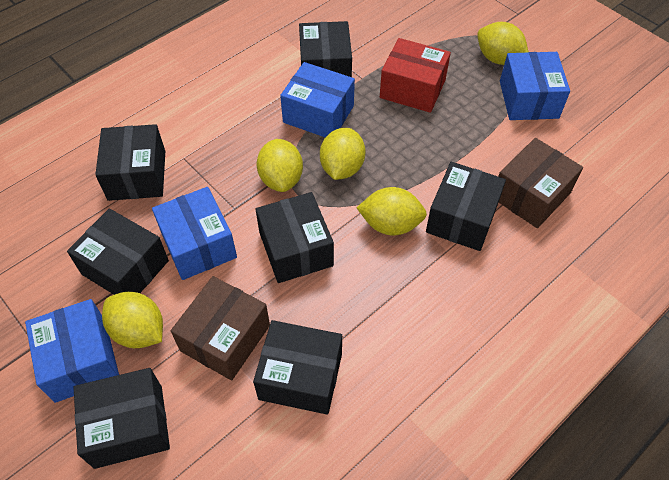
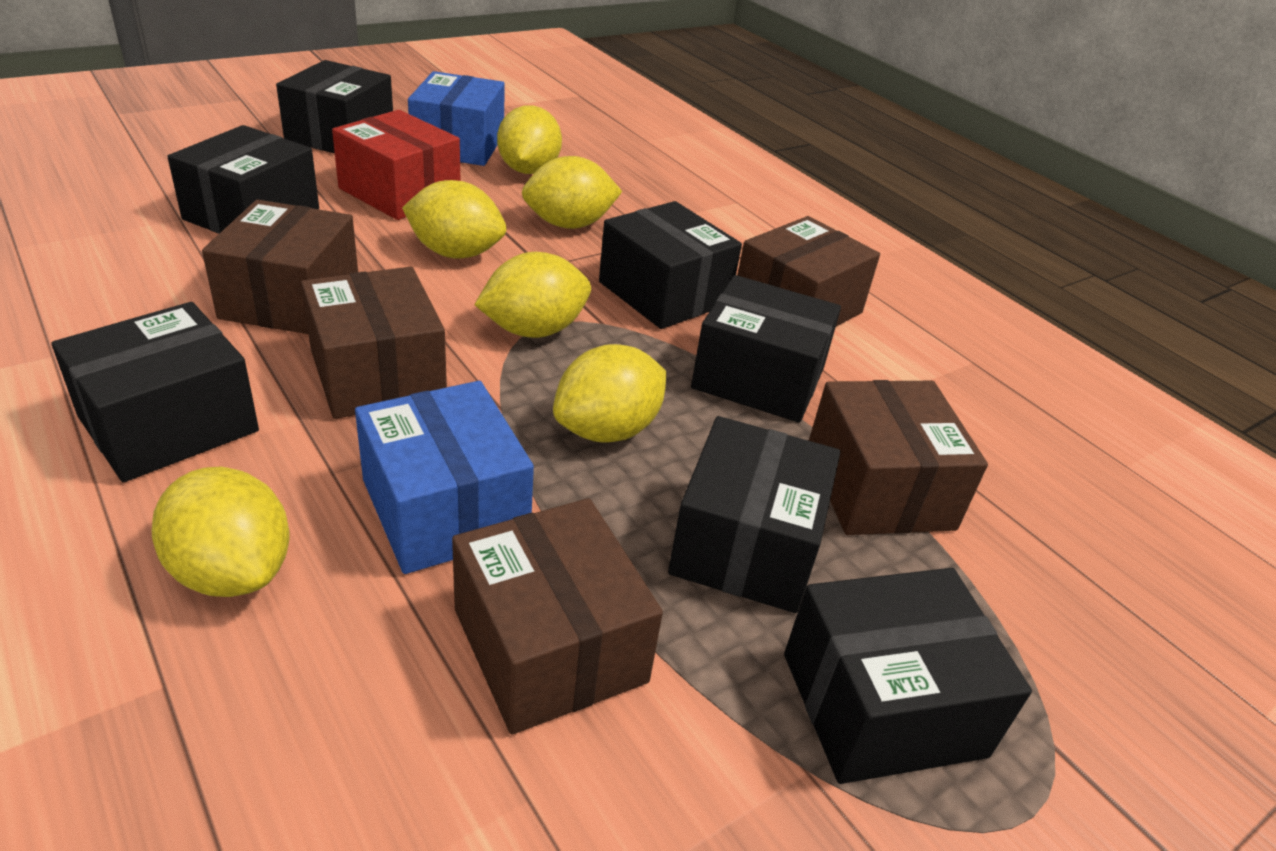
blue box: [25,299,119,403] [152,187,237,280] [280,62,355,137] [500,52,570,120] = 4 -> [355,381,534,574] [408,71,505,166] = 2
brown box: [171,276,270,381] [498,138,583,228] = 2 -> [202,199,358,334] [301,267,447,419] [452,498,663,734] [737,216,880,326] [809,380,988,535] = 5
yellow lemon: [102,292,163,348] [257,139,303,192] [320,128,365,180] [357,187,427,235] [477,22,529,65] = 5 -> [152,467,290,597] [402,180,507,258] [474,252,591,338] [497,106,562,174] [522,156,622,229] [553,344,666,442] = 6

